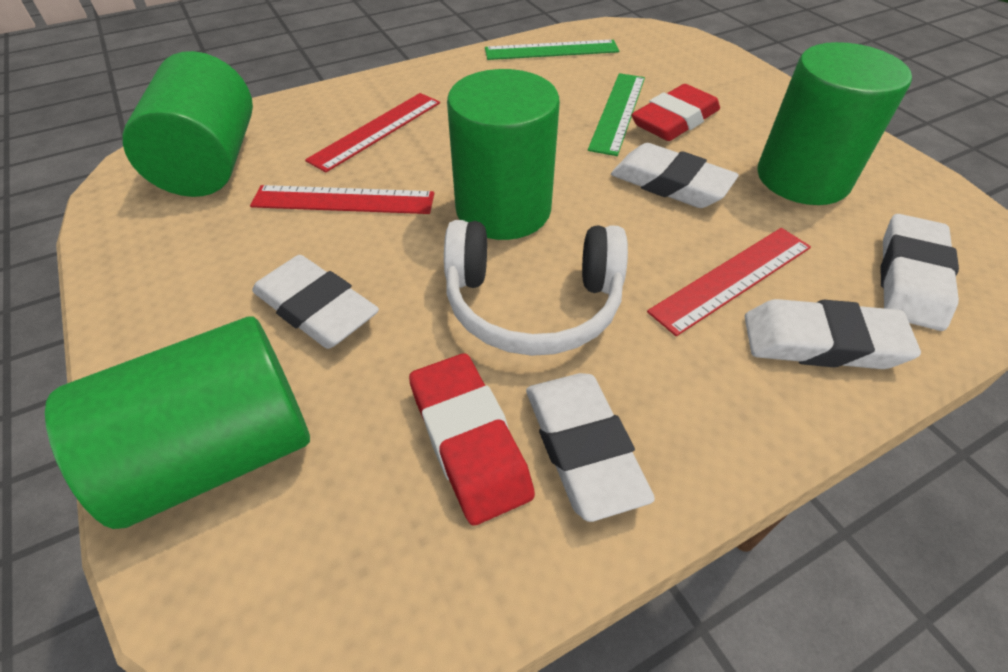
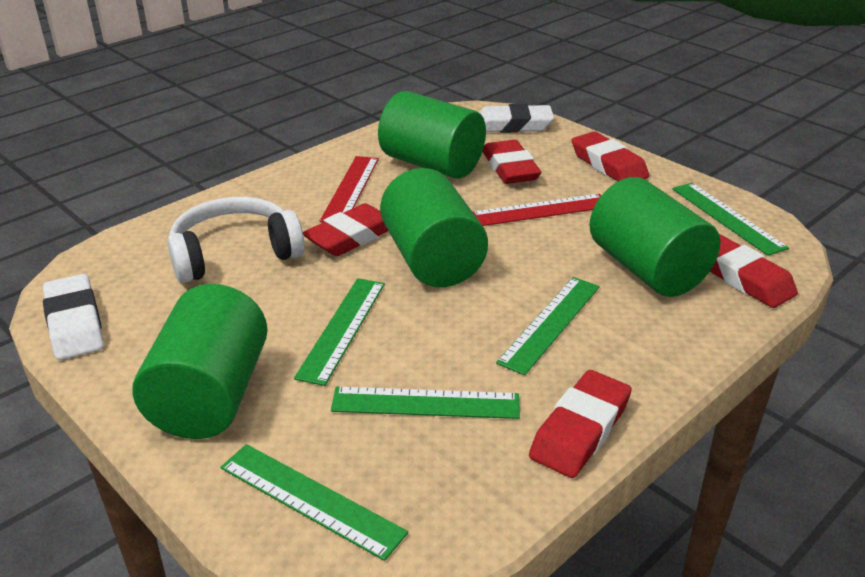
green ruler: [485,40,619,60] [588,73,645,156] = 2 -> [221,444,408,561] [294,278,385,386] [331,387,520,419] [496,277,600,375] [672,183,789,256] = 5
red eraser: [409,353,535,526] [631,84,720,141] = 2 -> [303,203,388,256] [483,140,541,184] [529,370,632,478] [572,132,649,181] [710,234,798,308] = 5
red ruler: [250,185,434,214] [305,93,440,172] [647,228,811,336] = 3 -> [320,156,379,223] [473,194,601,226] = 2
white eraser: [252,255,379,349] [526,373,655,522] [611,143,739,208] [745,299,921,369] [881,214,959,331] = 5 -> [43,274,104,360] [479,104,554,133] = 2

